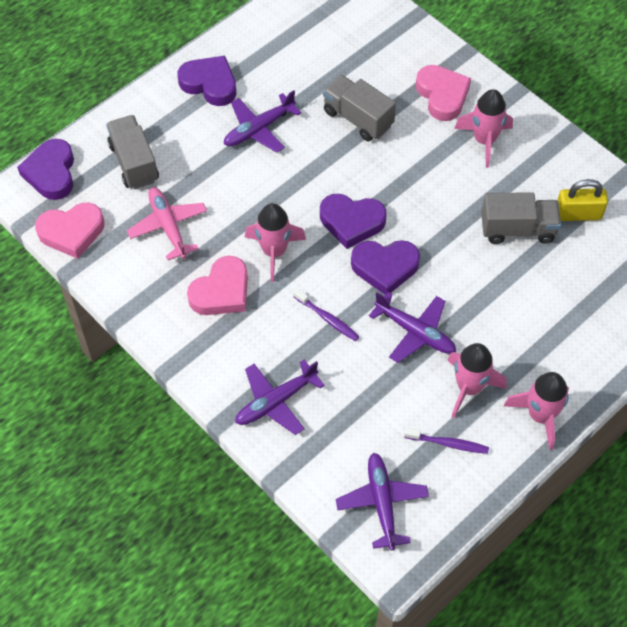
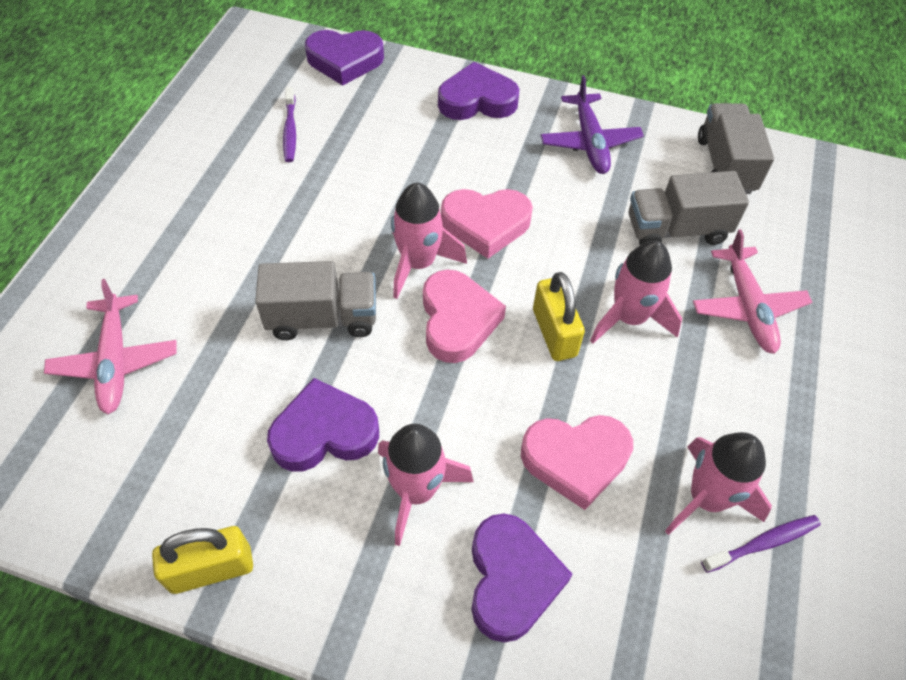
pink plane: [127,187,207,260] = 1 -> [44,279,177,414] [693,229,812,354] = 2
purple plane: [224,90,301,153] [235,360,325,435] [336,453,429,550] [369,292,456,363] = 4 -> [541,75,644,174] = 1
yellow padlock: [558,179,608,221] = 1 -> [152,526,253,594] [533,272,585,361] = 2

